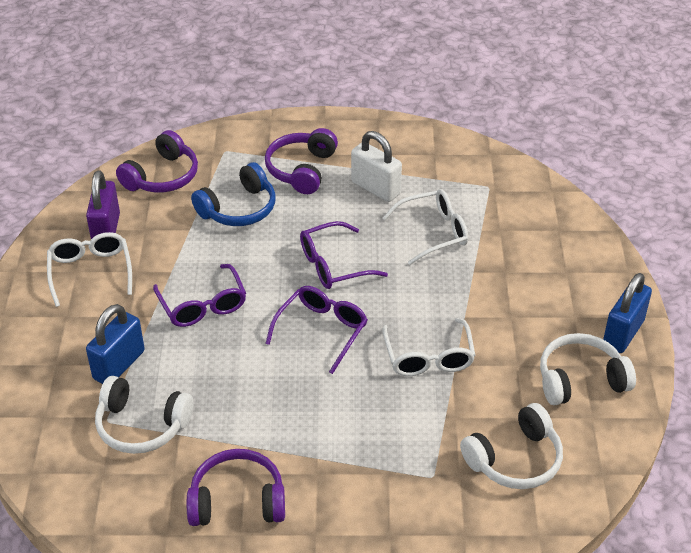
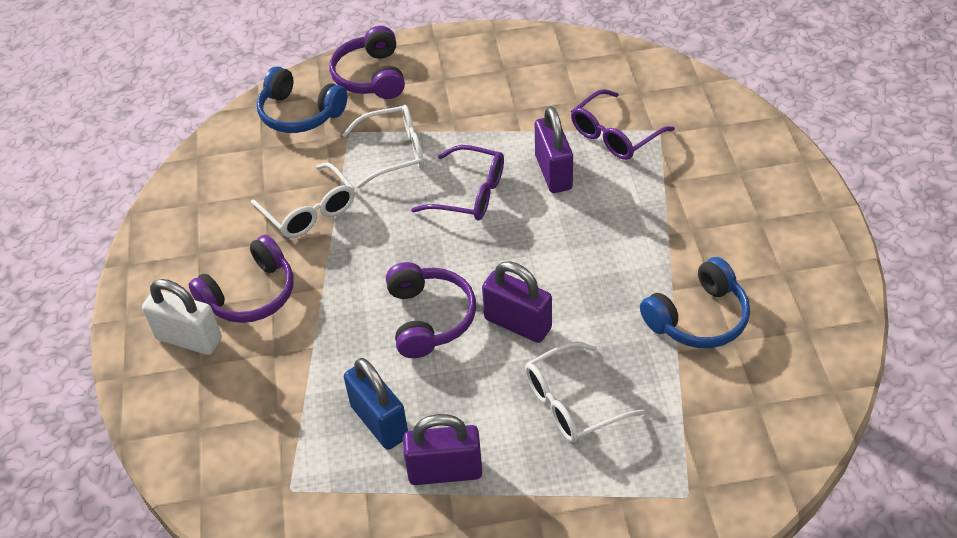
blue headphones: [191,162,275,226] = 1 -> [257,66,348,133] [640,257,750,348] = 2
blue padlock: [86,304,145,384] [603,273,652,353] = 2 -> [344,358,408,450] = 1
purple glasses: [153,264,246,327] [265,286,368,374] [300,221,388,289] = 3 -> [411,145,504,221] [571,89,675,160] = 2
purple padlock: [86,170,120,239] = 1 -> [403,414,483,485] [482,261,552,343] [535,106,573,193] = 3
white headphones: [95,376,193,454] [460,403,563,489] [540,333,636,405] = 3 -> none = 0

